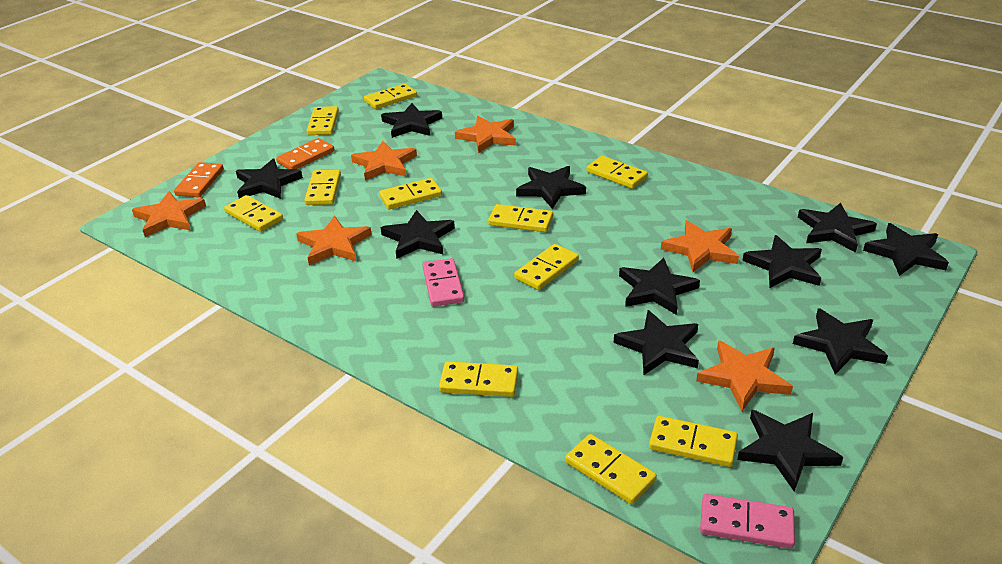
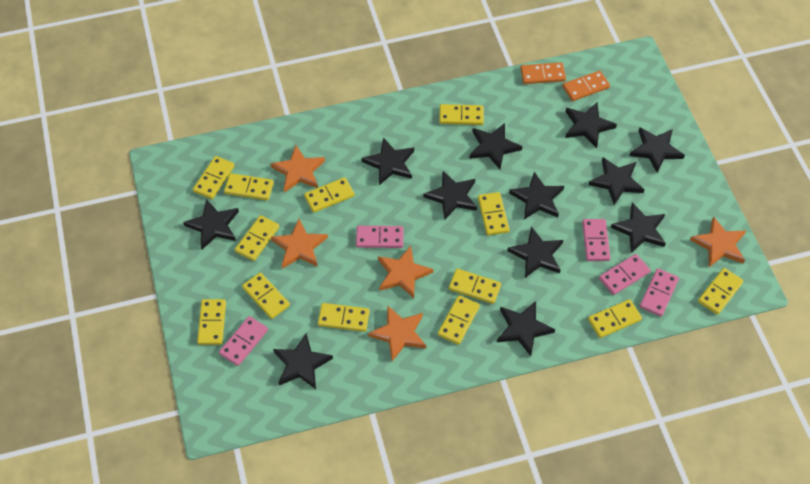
black star: [236,159,303,199] [381,103,442,138] [381,210,455,259] [516,166,586,209] [614,310,699,375] [619,258,700,315] [737,410,843,492] [742,235,822,288] [793,308,888,374] [798,203,877,253] [863,223,949,276] = 11 -> [183,199,239,249] [273,333,333,389] [362,137,414,185] [423,171,477,220] [469,123,522,170] [497,301,555,356] [507,226,563,278] [509,172,564,219] [565,102,617,148] [589,157,645,205] [611,202,666,253] [629,127,685,173] = 12
orange star: [132,191,206,237] [296,216,372,265] [351,141,417,181] [455,116,516,153] [661,220,739,272] [696,340,793,411] = 6 -> [271,145,325,192] [271,219,328,269] [368,305,426,361] [378,246,433,298] [690,216,746,267] = 5
pink domino: [423,258,464,307] [700,494,795,549] = 2 -> [219,316,268,366] [356,226,404,248] [582,219,610,261] [599,254,651,295] [640,268,679,316] = 5
yellow domino: [224,195,283,232] [305,170,341,205] [307,106,339,135] [364,84,417,109] [379,178,442,209] [439,361,518,397] [488,204,553,232] [514,244,579,290] [565,434,657,504] [587,156,648,189] [649,416,738,467] = 11 -> [193,156,235,199] [197,299,226,345] [224,173,274,200] [235,215,279,261] [242,272,290,319] [304,177,355,212] [318,303,370,332] [438,295,480,345] [439,104,484,125] [449,269,501,304] [478,192,509,235] [588,299,642,338] [698,268,744,315] = 13

